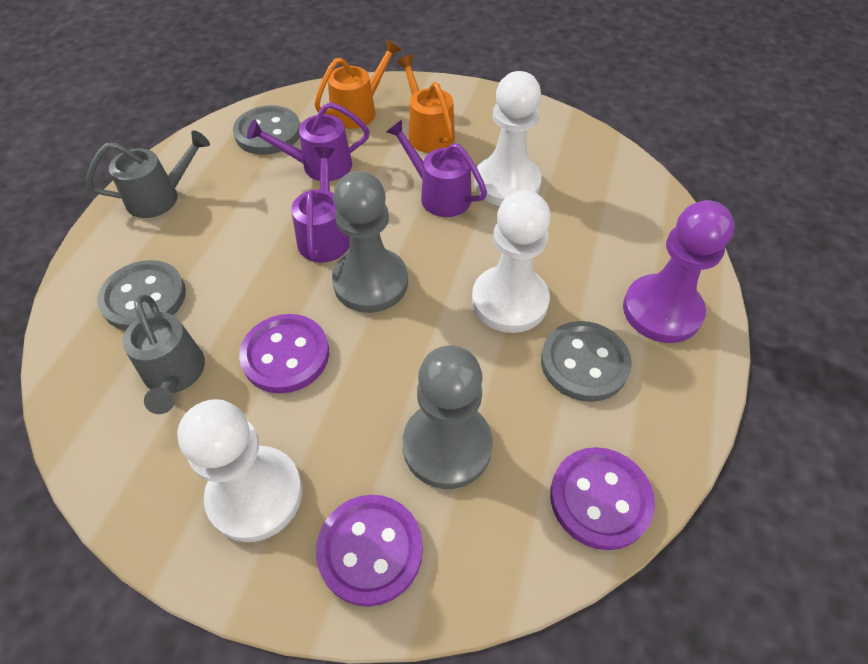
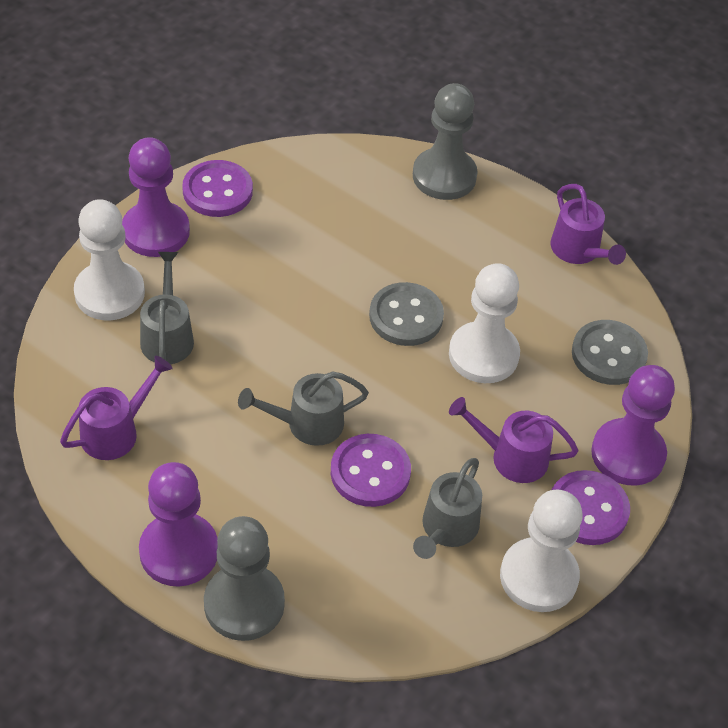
grey button: [97,260,186,331] [233,105,300,155] [541,321,632,402] = 3 -> [369,282,444,346] [572,320,648,385] = 2
grey watering can: [86,130,210,218] [122,294,205,414] = 2 -> [140,252,194,364] [238,371,369,446] [413,458,482,559] = 3
orange watering can: [314,39,401,129] [397,55,455,153] = 2 -> none = 0
purple pawn: [623,200,734,343] = 1 -> [122,137,190,257] [139,462,218,587] [591,365,675,486] = 3

